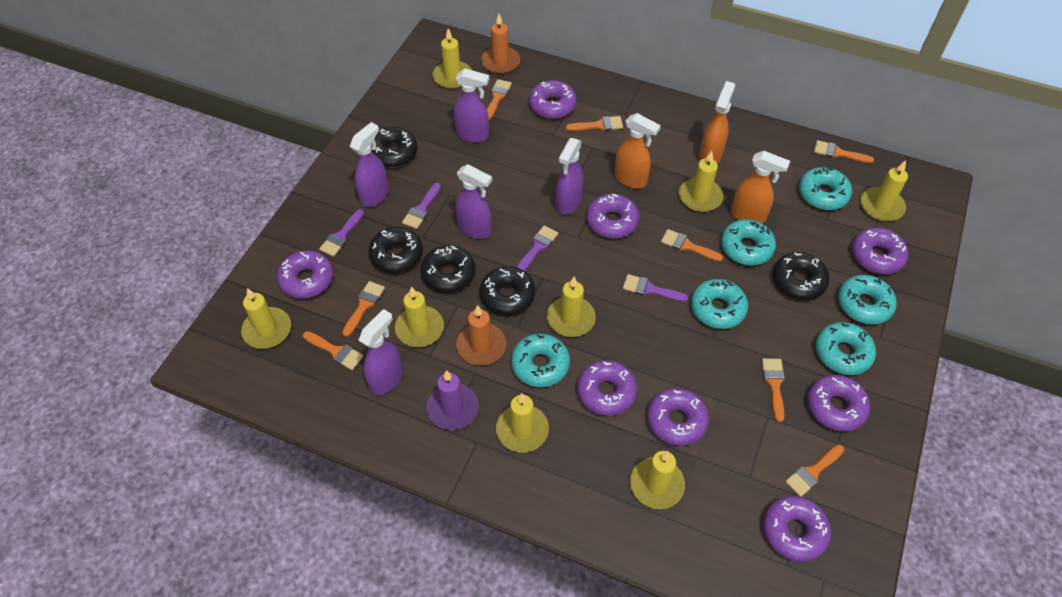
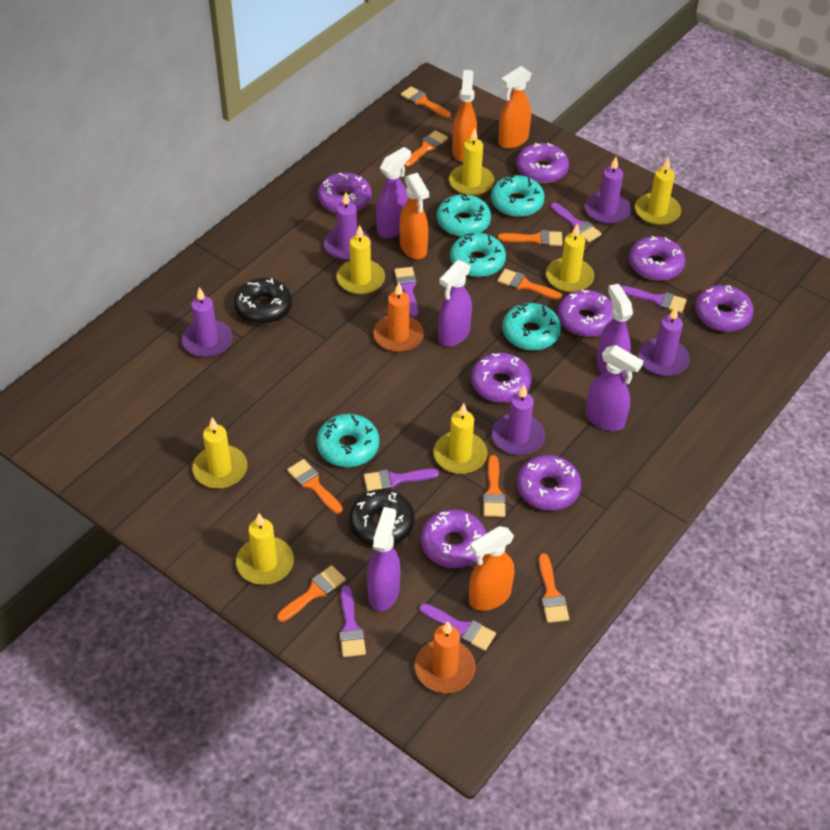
black donut: [368,227,423,273] [371,127,418,168] [420,245,476,293] [479,266,535,315] [773,252,830,300] = 5 -> [234,278,292,324] [349,489,415,546] = 2
orange spray bottle: [615,113,661,188] [699,81,735,163] [731,151,790,224] = 3 -> [400,173,429,259] [452,70,477,162] [469,526,514,611] [498,66,532,149] = 4
purple brush: [319,209,364,257] [402,183,441,229] [517,225,558,271] [623,274,688,302] = 4 -> [339,585,366,657] [364,469,439,492] [394,267,418,318] [419,603,496,651] [551,203,602,242] [621,286,687,313] = 6
purple candle: [426,370,479,430] = 1 -> [182,287,233,358] [324,192,371,261] [492,385,545,455] [585,157,631,225] [639,307,690,377] = 5
turquoise donut: [511,334,570,387] [691,279,748,329] [721,219,776,266] [799,167,852,210] [815,322,876,375] [838,275,897,325] = 6 -> [316,414,379,467] [437,194,491,237] [450,233,506,277] [491,175,545,217] [502,303,561,351] = 5
yellow candle: [241,288,291,349] [395,286,444,347] [433,28,472,89] [496,393,549,452] [547,277,596,337] [630,451,685,509] [679,151,723,212] [860,160,908,222] = 8 -> [192,418,247,489] [236,513,294,585] [336,225,385,295] [433,403,487,474] [449,128,494,196] [546,223,594,293] [635,157,681,226] = 7

